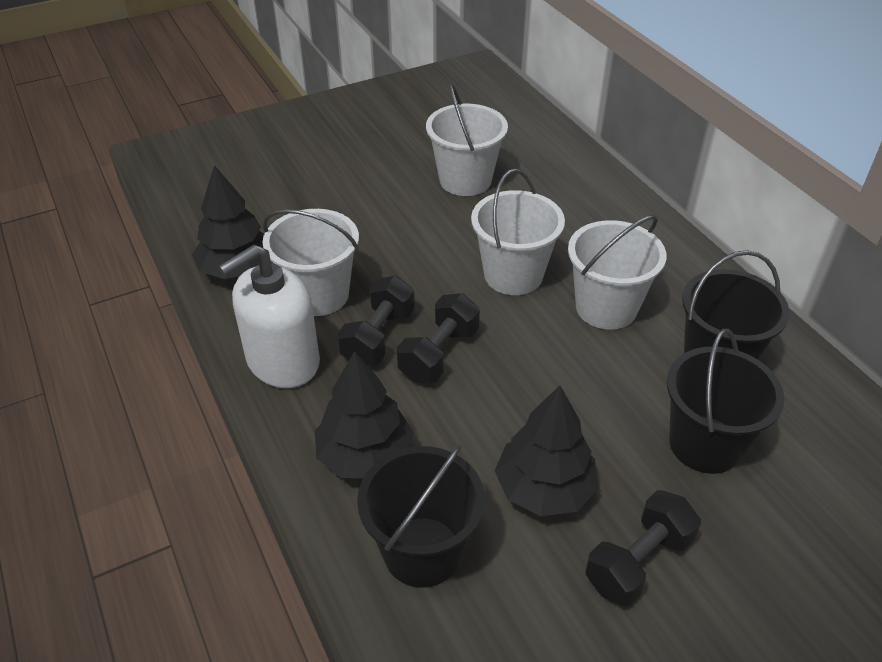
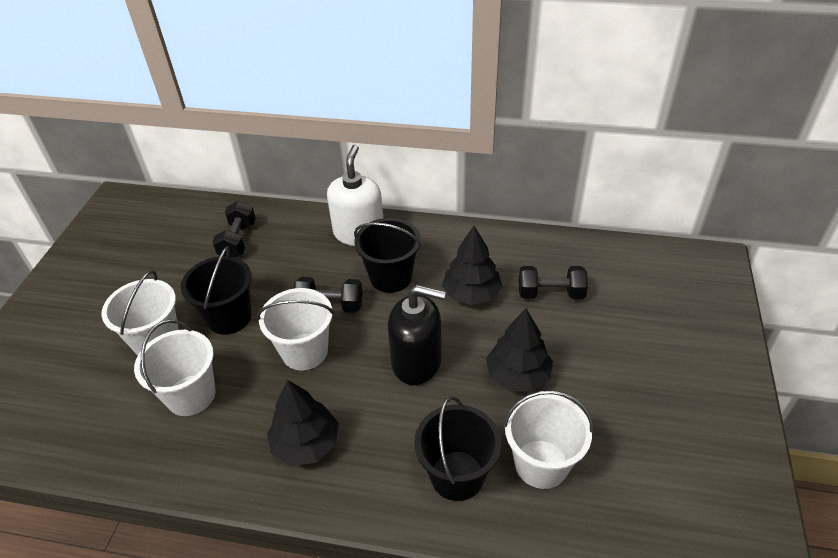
black soap dispenser: none = 0 -> [388,285,446,385] = 1

